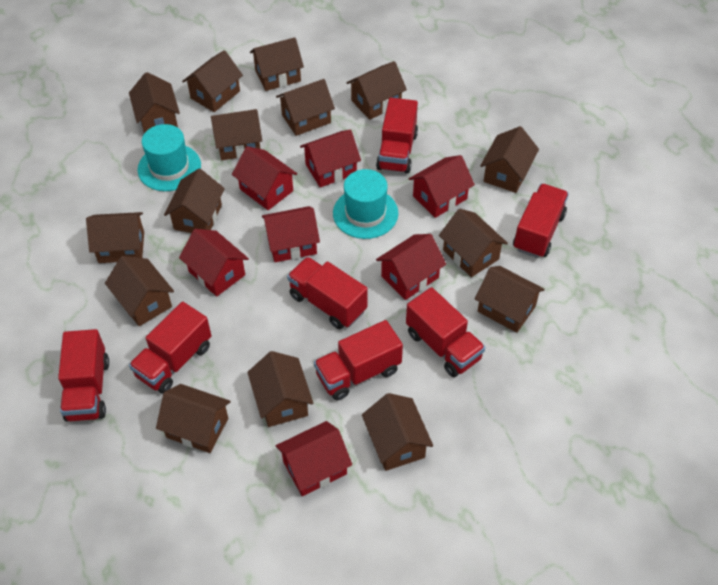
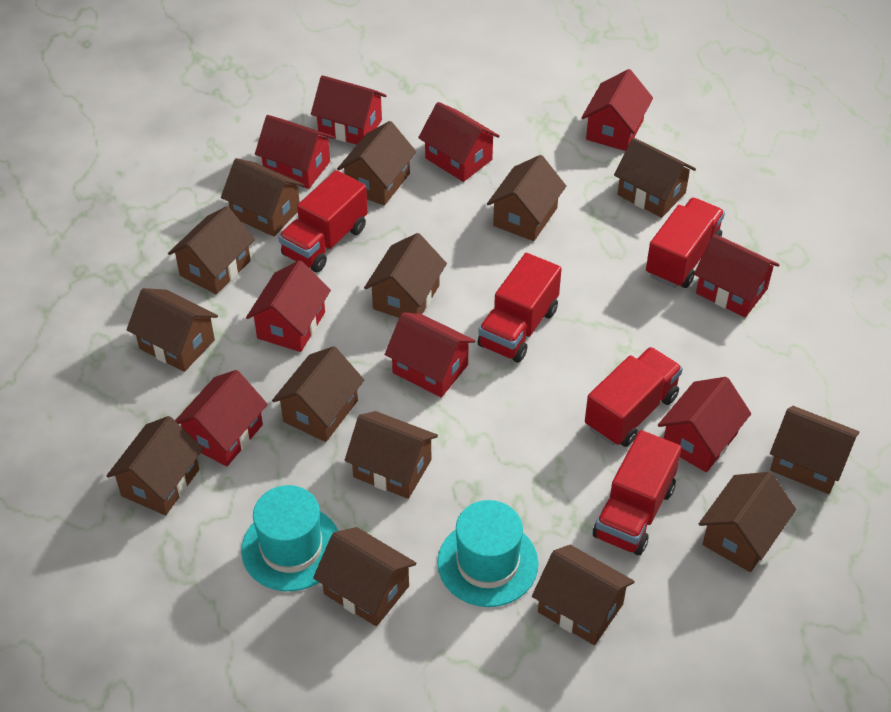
brown house: [86,212,144,263] [105,256,174,326] [129,72,180,133] [156,384,231,453] [164,169,225,233] [182,50,243,112] [211,109,262,160] [247,351,313,427] [250,37,304,91] [276,79,335,136] [347,61,407,120] [362,393,433,471] [439,208,508,277] [475,266,545,333] [480,126,539,193] = 15 -> [107,416,203,515] [127,288,218,372] [168,206,255,294] [221,158,304,237] [272,346,364,442] [313,527,417,626] [337,121,416,206] [345,411,438,499] [364,233,447,318] [487,155,566,241] [532,545,635,645] [614,138,696,218] [699,472,796,572] [770,406,860,494] = 14
red house: [179,229,249,296] [232,146,297,210] [262,206,320,262] [276,421,352,496] [300,129,361,188] [376,234,446,300] [409,155,475,218] = 7 -> [175,370,268,466] [246,260,331,352] [255,115,334,189] [311,75,386,145] [385,312,475,397] [418,102,500,182] [581,69,653,151] [658,377,751,472] [694,234,780,318] = 9
red truck: [58,329,109,422] [129,302,211,393] [287,257,368,329] [314,320,403,401] [376,98,418,174] [406,287,485,377] [513,184,569,258] = 7 -> [278,170,368,272] [478,253,562,363] [585,347,683,447] [593,430,682,555] [646,198,725,288] = 5

